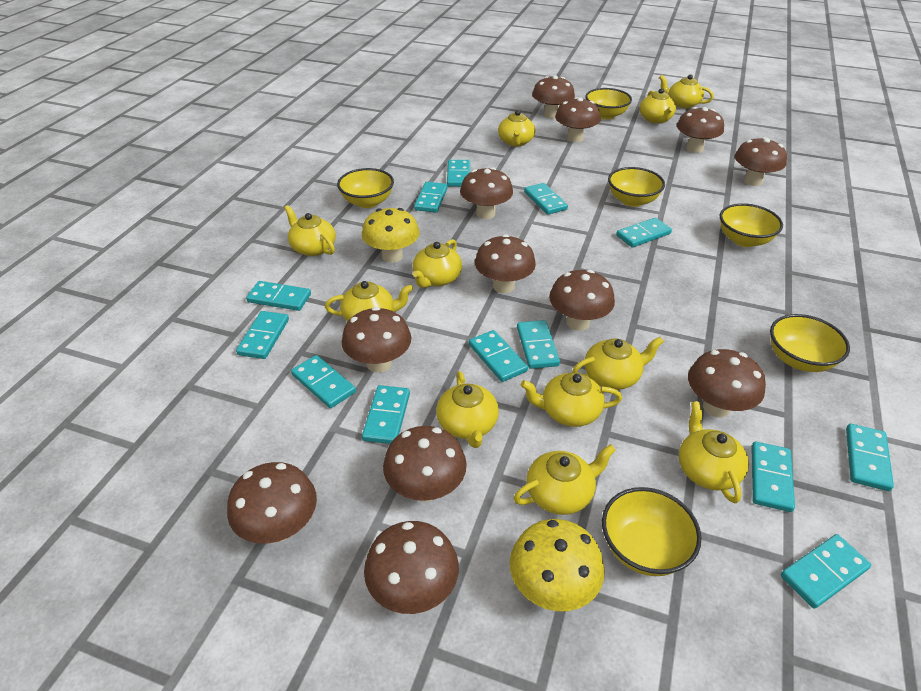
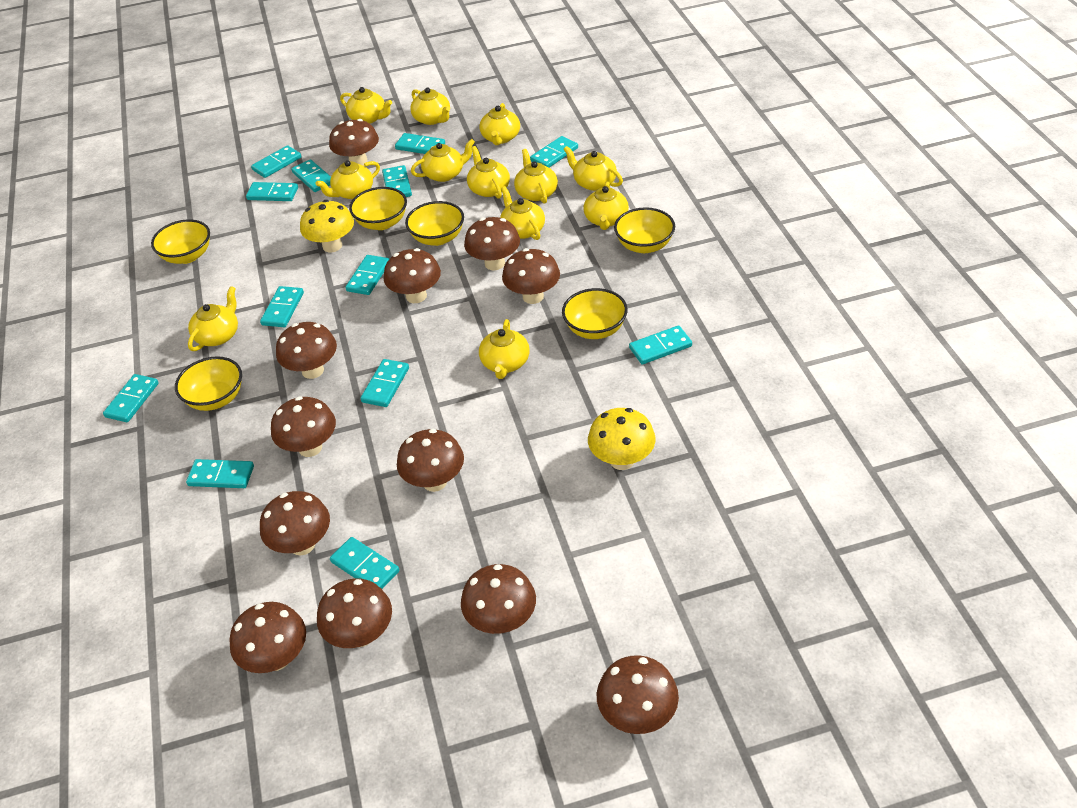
yellow teapot: [284,205,336,256] [325,281,413,321] [413,239,462,288] [436,371,499,448] [498,110,535,147] [513,444,616,515] [521,372,622,427] [572,337,664,390] [640,88,676,123] [659,74,714,108] [679,401,749,503] = 11 -> [188,286,238,351] [315,160,380,199] [340,87,392,124] [410,88,450,125] [411,139,475,182] [467,146,510,199] [479,319,530,379] [480,103,520,145] [500,186,545,240] [514,149,558,204] [564,146,623,191] [583,181,629,230] = 12

